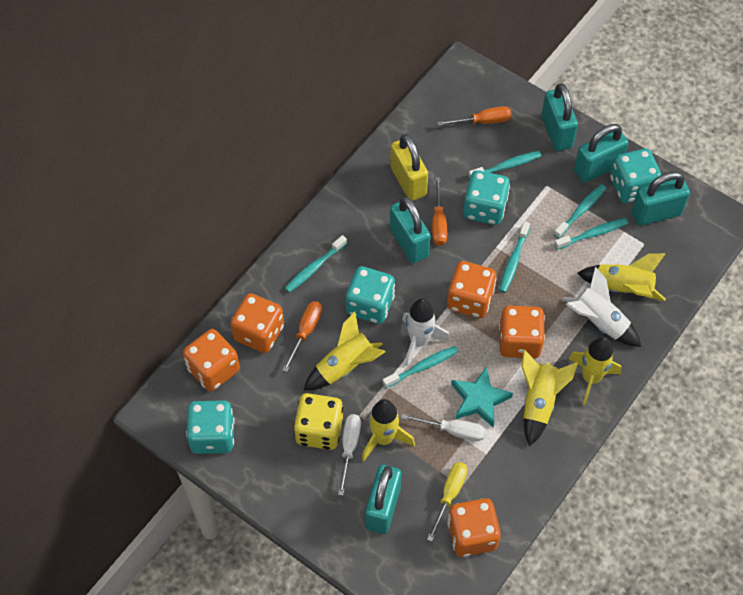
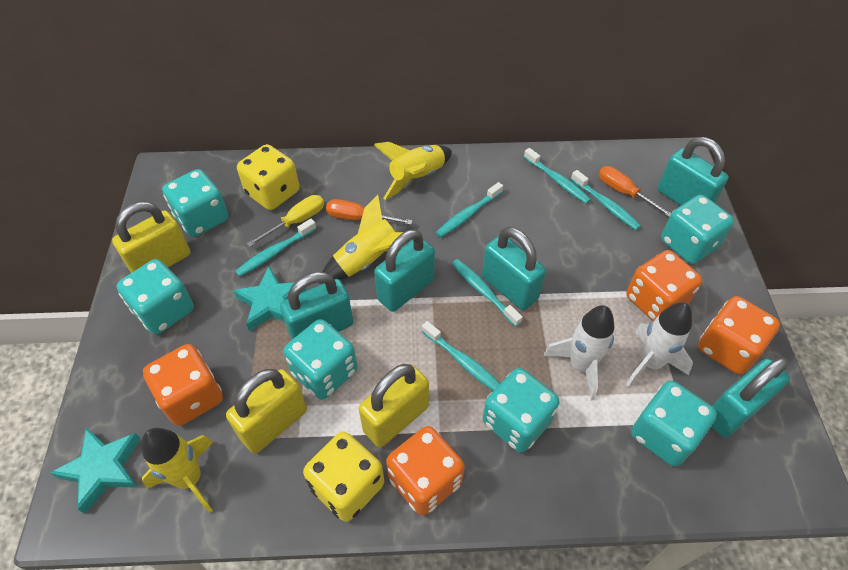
orange dice: [183,329,240,391] [230,293,284,353] [447,261,497,318] [447,498,501,557] [499,306,545,358] = 5 -> [143,344,223,426] [386,426,465,516] [626,250,702,322] [698,296,780,374] = 4
orange screwdriver: [282,301,322,372] [432,177,447,246] [437,106,512,126] = 3 -> [326,199,413,225] [599,166,671,217] = 2
turquoise dice: [186,400,235,454] [346,266,395,324] [463,170,510,225] [610,148,661,203] = 4 -> [117,259,194,334] [162,169,228,237] [284,319,357,400] [483,368,560,453] [631,381,717,466] [661,195,734,264] = 6
turquoise star: [451,367,513,427] = 1 -> [50,427,141,514] [233,266,307,331] = 2
white screwdriver: [338,414,361,496] [401,414,485,441] = 2 -> none = 0
yellow dice: [294,393,343,450] = 1 -> [237,144,299,210] [303,431,384,522] = 2
yellow padlock: [390,134,428,201] = 1 -> [112,202,191,273] [226,369,307,454] [359,364,429,448] = 3
yellow rocket: [304,312,385,390] [362,399,415,461] [521,350,578,446] [569,337,622,406] [577,253,666,301] = 5 -> [141,428,213,513] [319,195,403,283] [374,142,452,200] = 3

